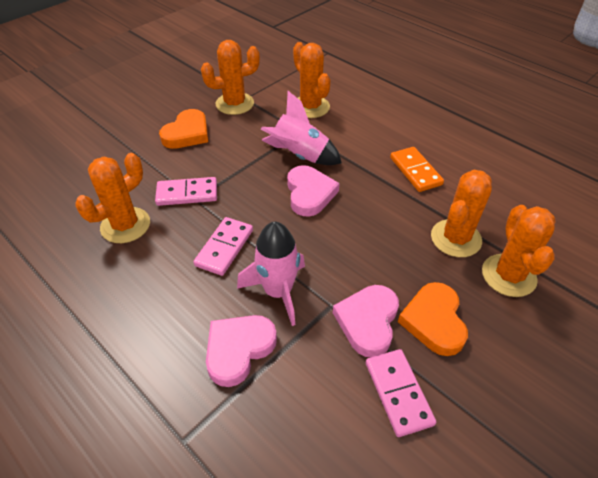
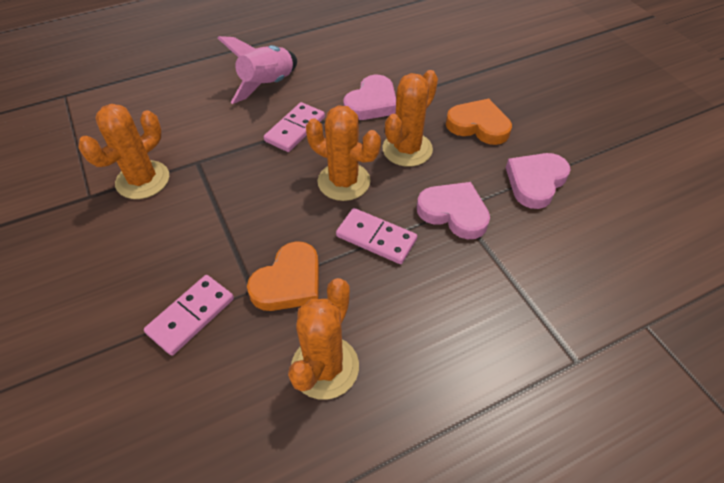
orange cactus: [75,153,150,243] [201,40,260,115] [293,42,331,118] [431,170,492,257] [482,205,556,297] = 5 -> [79,104,169,199] [288,278,359,400] [306,105,381,201] [382,70,438,167] = 4
orange domino: [390,147,444,192] = 1 -> none = 0
pink rocket: [237,222,305,326] [261,91,342,165] = 2 -> [218,36,297,104] = 1

